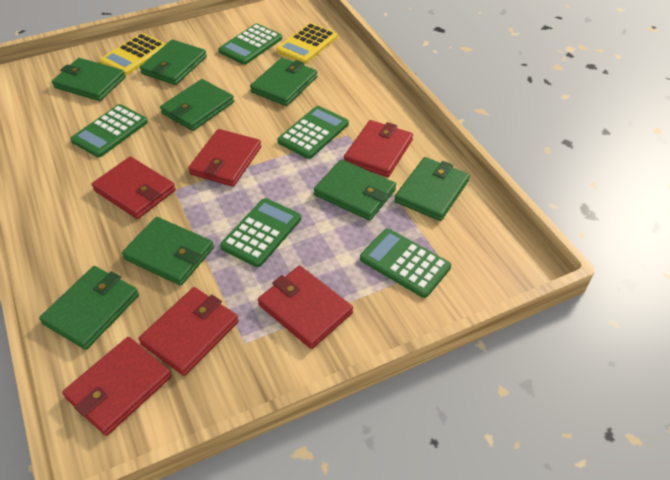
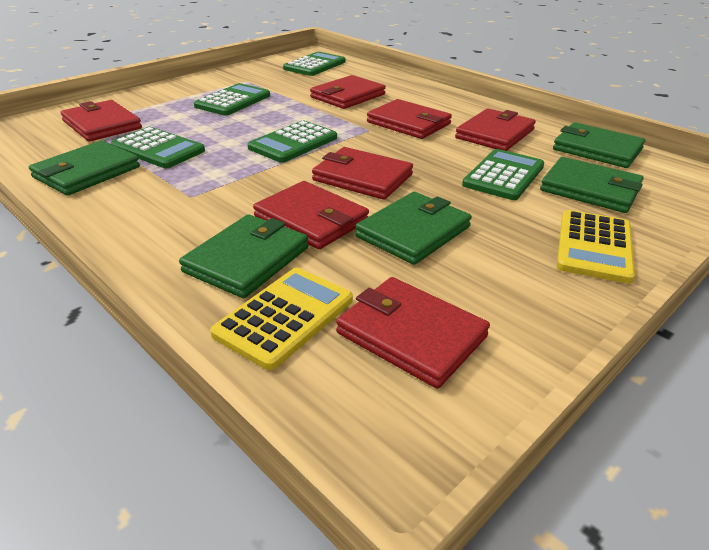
green wallet: [39,266,139,350] [52,58,126,101] [122,217,214,286] [139,40,207,85] [160,79,234,131] [250,58,317,106] [314,159,396,221] [394,157,470,221] = 8 -> [29,140,140,196] [179,214,308,298] [355,192,472,265] [540,157,643,213] [553,122,645,168] = 5
red wallet: [62,337,172,436] [92,157,176,219] [138,287,239,376] [188,129,261,187] [258,266,353,349] [344,120,413,177] = 6 -> [60,100,142,141] [253,181,369,249] [310,75,386,109] [312,147,413,200] [336,277,490,389] [367,99,452,139] [455,108,536,151] = 7

